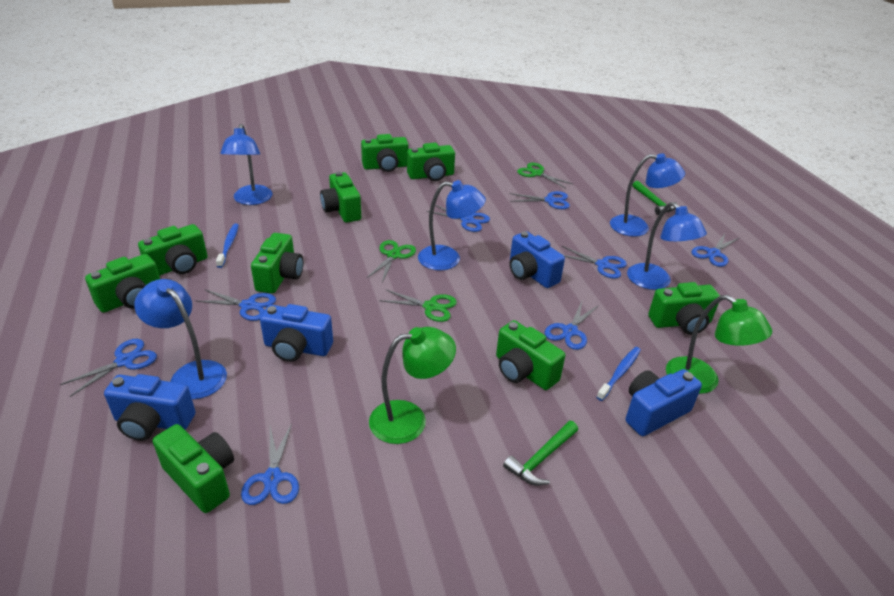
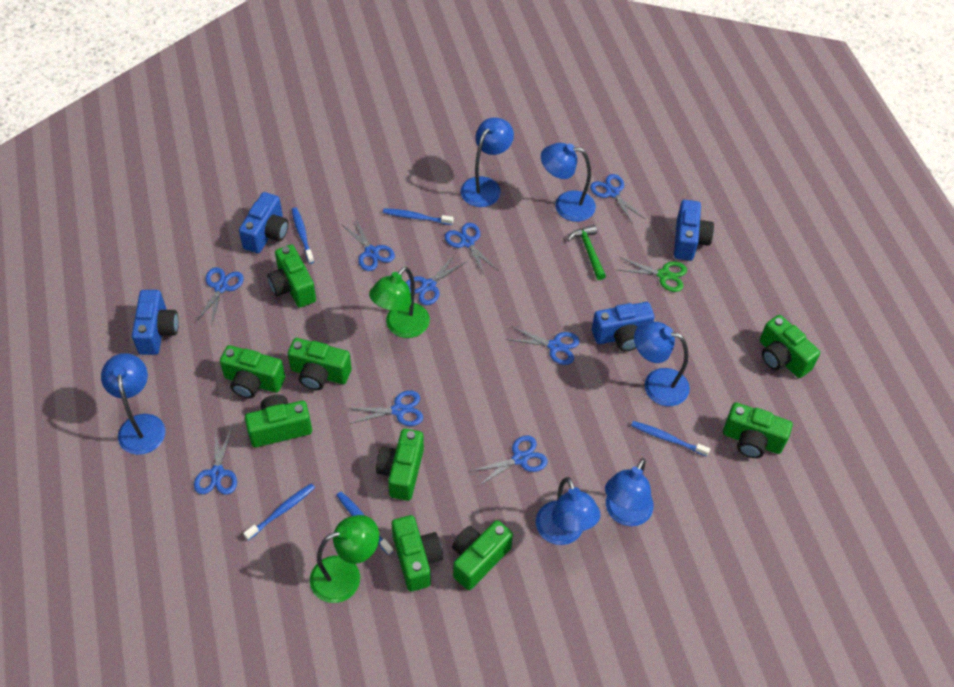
blue lamp: [134,279,227,399] [220,124,272,205] [418,180,486,270] [610,153,685,237] [627,202,707,290] = 5 -> [101,353,165,455] [461,118,514,207] [536,477,600,545] [541,143,596,222] [605,458,654,526] [634,322,690,406] = 6
blue scissors: [60,339,157,397] [196,290,276,321] [241,423,299,505] [427,205,490,232] [510,191,570,209] [545,302,599,350] [562,246,627,279] [691,233,740,267] = 8 -> [194,428,237,495] [195,267,244,327] [343,217,395,271] [347,390,423,426] [406,254,466,305] [445,223,499,276] [471,435,548,486] [506,326,580,365] [590,174,645,224] = 9
blue toothbrush: [216,224,239,268] [597,347,641,401] = 2 -> [243,483,315,540] [292,207,314,264] [336,492,393,555] [383,208,454,225] [631,421,710,456] = 5
green hammer: [503,421,578,486] [632,181,677,215] = 2 -> [567,225,606,280] = 1
green scissors: [366,240,416,282] [379,289,457,322] [517,163,572,188] = 3 -> [618,257,687,292] = 1

